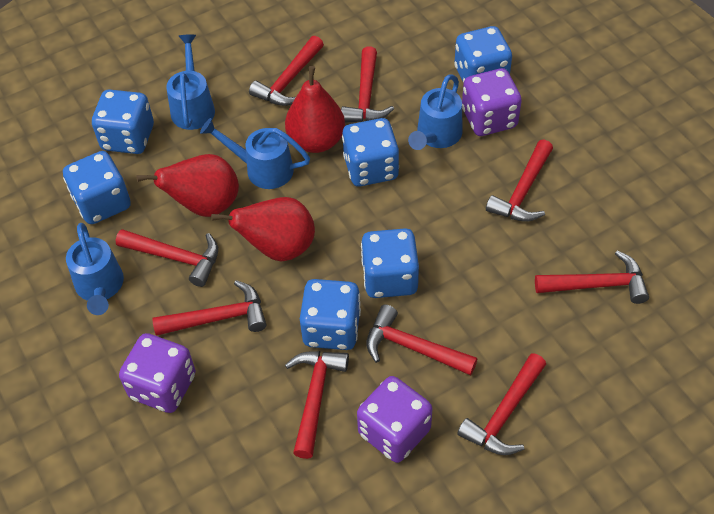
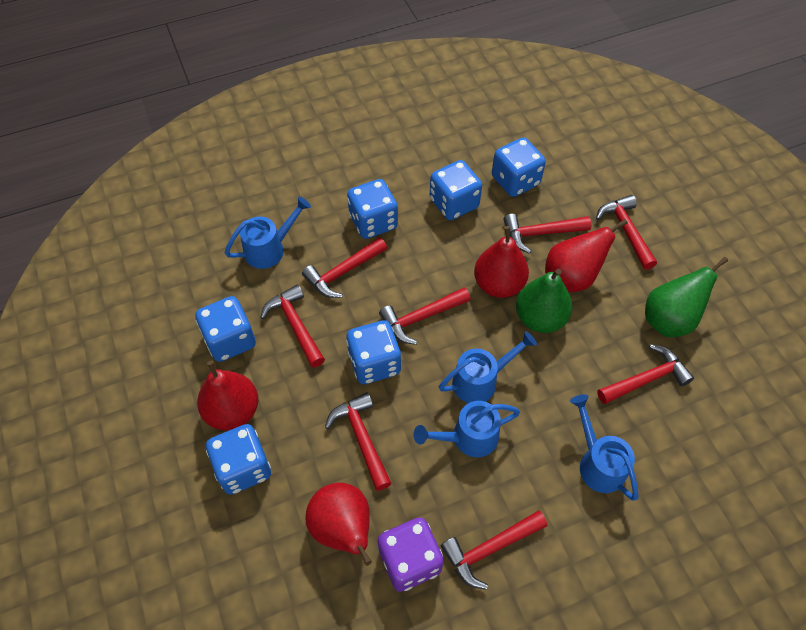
green pear: none = 0 -> [516,269,572,333] [645,257,728,337] = 2
purple dice: [119,333,196,413] [357,376,432,463] [462,68,522,136] = 3 -> [378,517,444,592] = 1
red hammer: [116,229,218,287] [152,280,267,336] [249,36,324,106] [285,351,349,459] [341,46,394,122] [366,304,477,375] [457,353,546,455] [486,140,553,222] [535,250,649,304] = 9 -> [260,284,325,367] [302,237,387,298] [325,392,392,491] [379,287,471,345] [441,511,547,590] [504,214,592,254] [596,195,657,270] [597,344,694,404] = 8
red pear: [136,154,239,217] [211,197,315,262] [285,66,345,153] = 3 -> [197,361,258,430] [305,483,372,566] [474,226,529,298] [545,219,628,292] = 4

